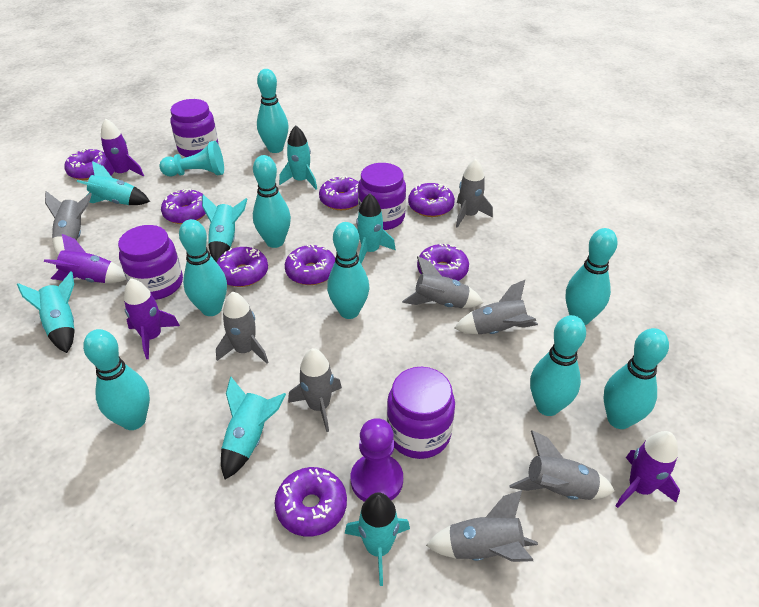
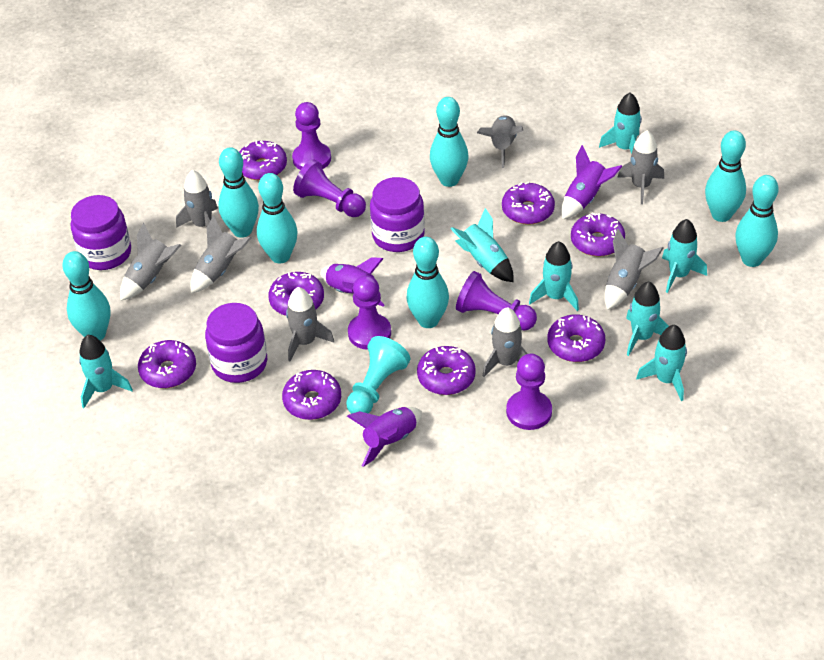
purple jar: [118,225,183,300] [171,99,219,157] [358,163,406,230] [387,367,455,459] = 4 -> [71,195,131,270] [205,303,267,383] [370,177,425,252] = 3
purple pawn: [351,418,403,502] = 1 -> [292,102,331,170] [293,159,366,217] [348,275,391,350] [456,271,537,331] [506,354,552,430] = 5
purple rocket: [44,234,126,283] [101,118,144,176] [124,278,180,359] [615,431,680,508] = 4 -> [320,257,385,307] [347,407,422,467] [561,145,622,220] = 3
turquoise bowling pin: [83,329,150,430] [179,219,227,316] [253,155,291,248] [257,69,289,153] [327,222,369,319] [530,315,586,416] [566,228,618,325] [603,328,669,429] = 8 -> [62,251,110,341] [218,147,259,238] [257,173,298,263] [406,237,449,328] [430,97,468,187] [705,130,746,222] [735,175,779,267] = 7

